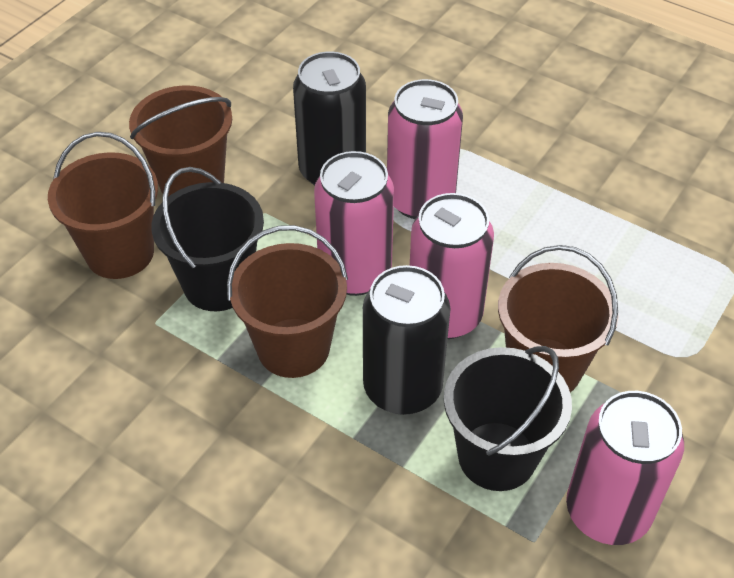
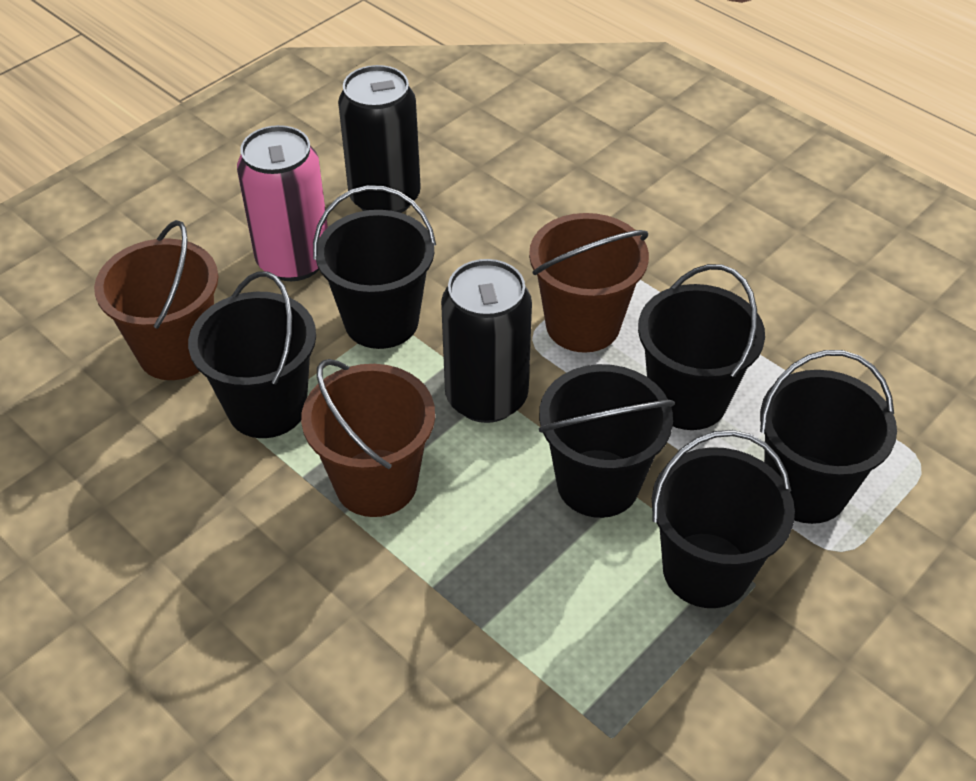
black bucket: [151,167,264,311] [444,346,572,491] = 2 -> [188,271,316,438] [313,185,436,349] [539,364,675,518] [638,264,765,430] [652,430,795,608] [760,350,897,524] = 6
brown bucket: [48,132,158,279] [129,86,232,197] [227,225,348,378] [498,245,618,392] = 4 -> [94,220,218,380] [301,359,435,517] [529,213,649,353] = 3
pink can: [314,151,394,296] [387,79,463,219] [410,193,494,339] [566,391,684,545] = 4 -> [237,125,328,281] = 1

